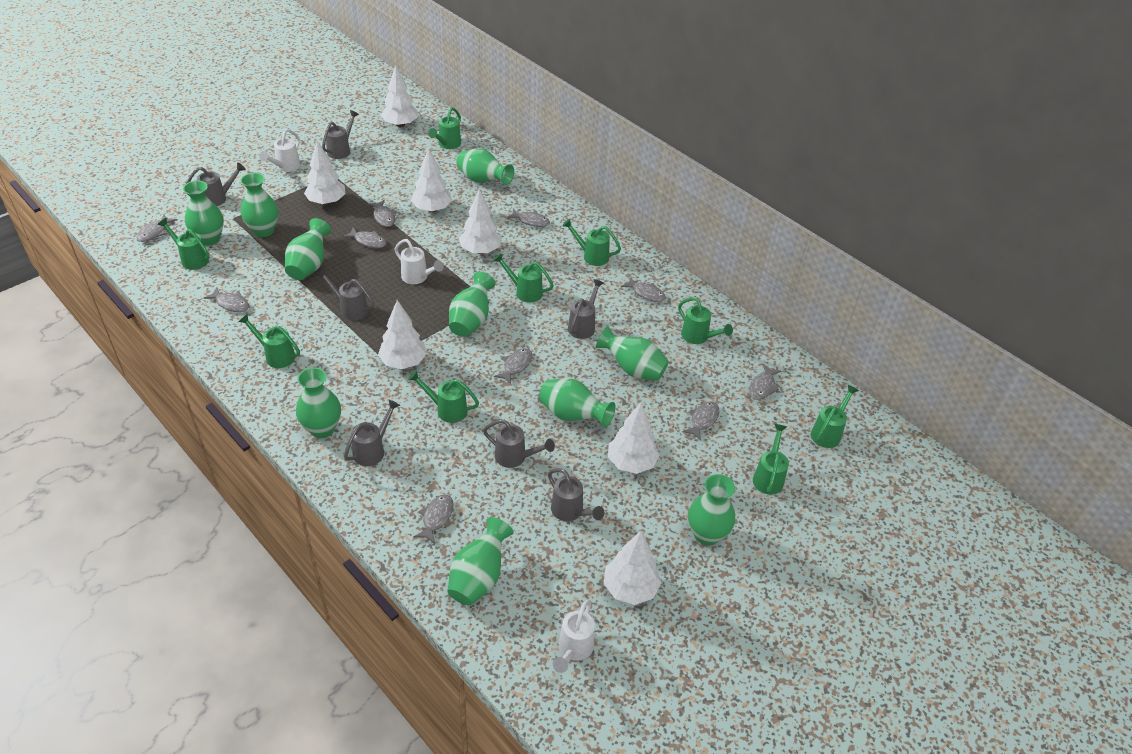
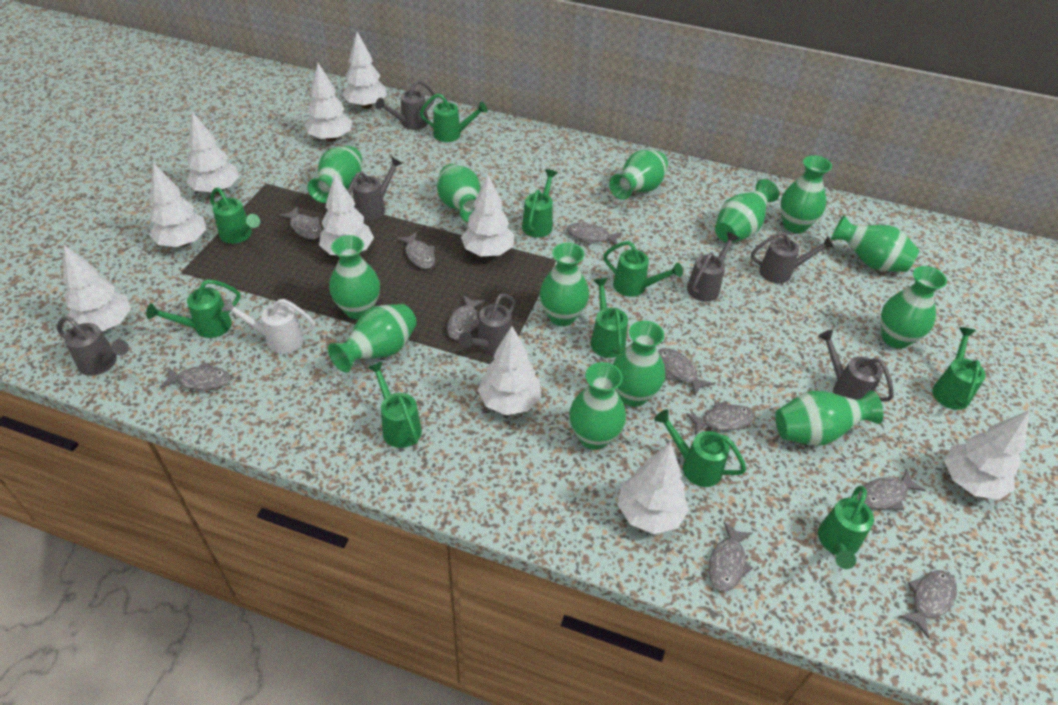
green vase: [183,181,224,246] [241,173,278,237] [285,218,331,280] [296,367,341,438] [447,517,514,605] [449,272,496,337] [456,148,514,185] [539,378,615,427] [596,326,669,381] [688,474,735,546] = 10 -> [307,146,362,203] [328,304,417,373] [329,235,380,320] [437,164,480,222] [540,243,589,326] [569,362,626,450] [609,150,668,200] [613,321,665,407] [715,179,779,243] [775,390,883,446] [780,155,832,233] [831,215,919,272] [881,266,947,349] = 13
green watering can: [157,218,209,270] [238,314,300,368] [408,370,479,423] [428,107,461,149] [493,253,554,303] [562,219,621,266] [678,297,733,344] [753,424,789,495] [811,385,859,448] = 9 -> [146,279,241,338] [210,187,260,244] [367,361,422,448] [420,93,488,142] [522,169,557,237] [591,278,628,358] [603,241,683,297] [654,409,746,487] [818,486,874,569] [932,327,986,410] = 10
white tree: [304,141,346,205] [378,300,427,369] [381,65,418,127] [411,148,452,212] [459,189,502,254] [604,531,662,605] [608,403,660,474] = 7 -> [63,245,131,331] [149,163,206,247] [186,112,239,194] [305,63,352,142] [319,173,374,255] [342,32,387,109] [461,175,514,256] [478,326,541,415] [618,442,689,534] [944,411,1029,500] = 10
white watering can: [259,129,300,172] [394,239,444,284] [553,599,595,673] = 3 -> [222,298,315,354] = 1

